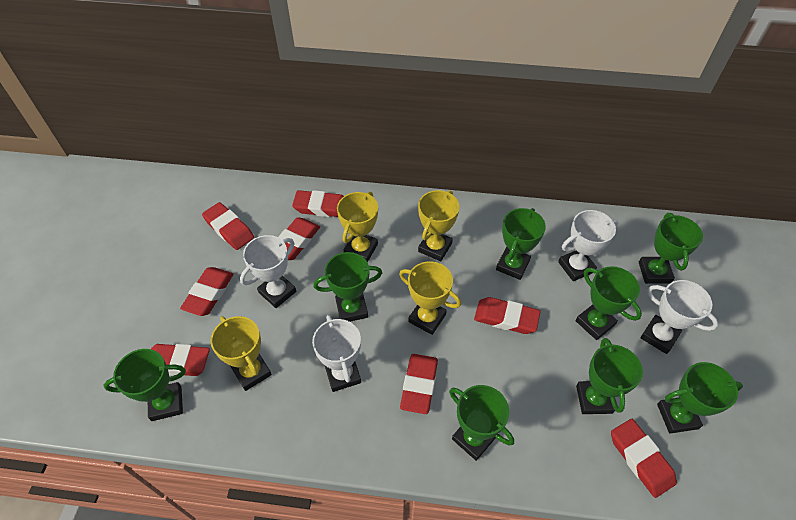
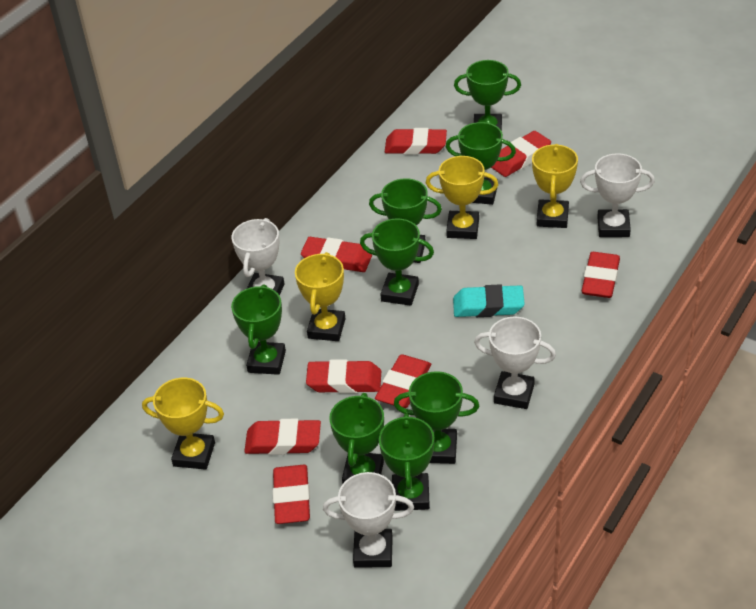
turquoise eraser: none = 0 -> [453,284,525,317] = 1

